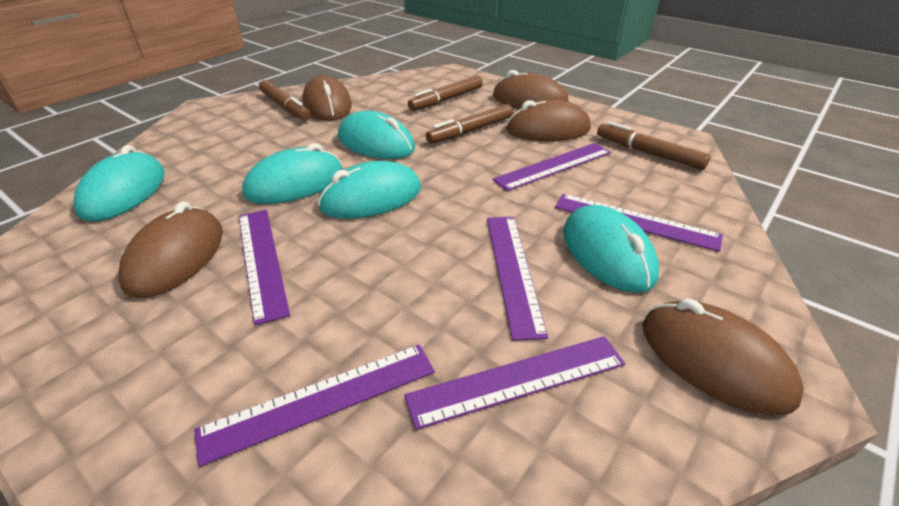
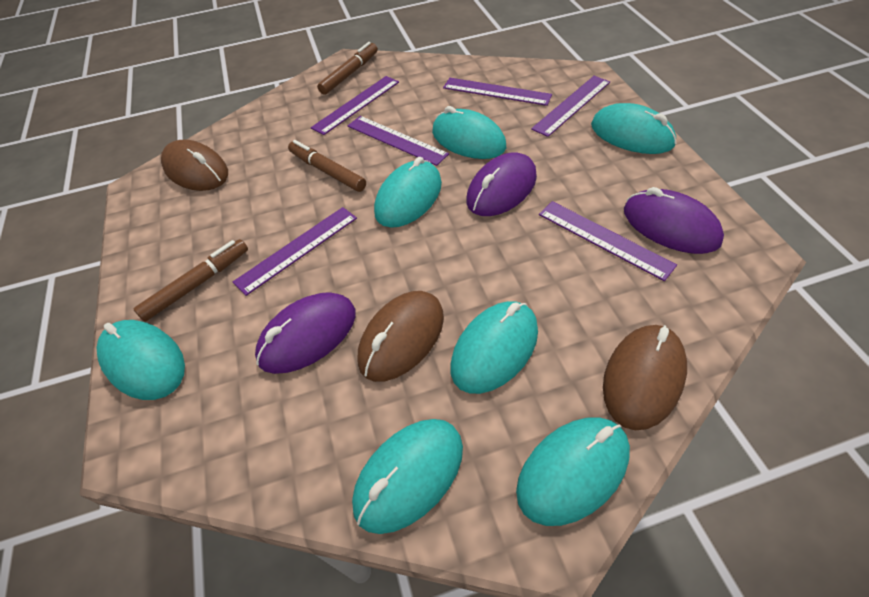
brown marker: [259,80,311,121] [408,75,483,111] [426,104,513,144] [597,121,710,170] = 4 -> [134,239,248,322] [288,140,366,192] [317,42,378,95] = 3
brown mouse: [118,201,223,298] [302,75,352,121] [493,70,568,108] [506,100,591,141] [642,298,804,415] = 5 -> [161,140,228,191] [358,291,444,382] [603,325,687,430] = 3
purple mouse: none = 0 -> [255,292,356,374] [466,152,537,216] [624,187,724,254] = 3
turquoise mouse: [74,145,165,222] [242,143,343,204] [318,161,421,219] [338,111,415,159] [563,205,659,293] = 5 -> [96,320,185,400] [352,419,463,534] [374,157,442,228] [432,106,506,159] [450,301,538,394] [516,417,630,526] [591,103,676,154] = 7

